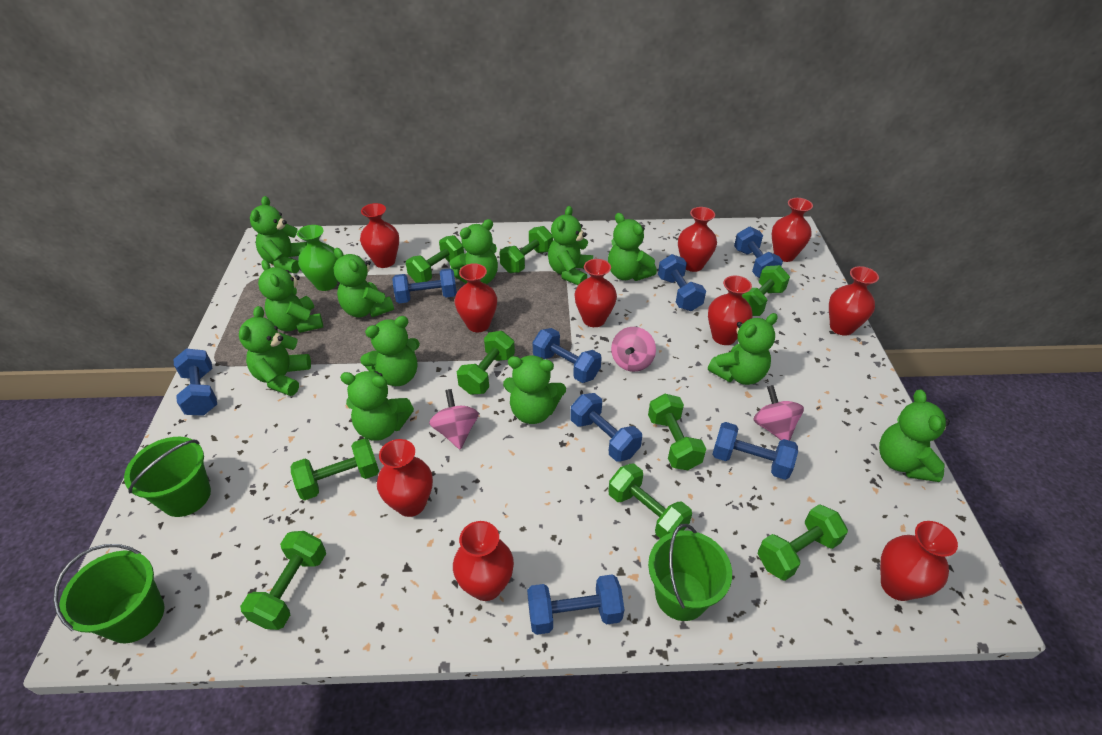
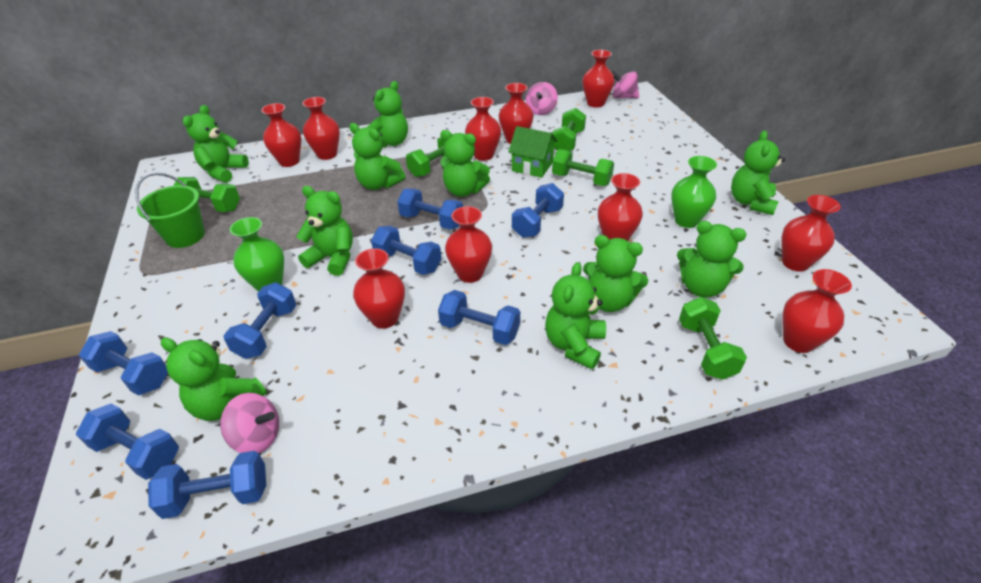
green bucket: [53,544,165,643] [124,437,211,517] [648,524,732,621] = 3 -> [135,173,205,248] = 1
green dumbbell: [240,531,326,630] [291,438,379,500] [406,235,464,283] [457,331,515,395] [499,226,553,273] [608,464,692,538] [648,394,706,470] [742,265,790,316] [758,504,848,581] = 9 -> [174,177,240,212] [406,133,452,177] [552,108,586,151] [552,149,614,186] [679,297,747,380] = 5
green house: none = 0 -> [508,126,558,178] = 1
green teddy bear: [239,306,311,396] [250,196,307,273] [258,260,323,333] [334,248,394,317] [340,371,414,440] [360,316,420,386] [450,219,498,284] [503,356,566,424] [548,206,593,285] [608,213,657,281] [708,313,778,385] [879,390,950,482] = 12 -> [161,337,267,421] [183,105,249,183] [296,186,353,276] [349,123,406,190] [368,81,408,148] [440,130,490,197] [545,262,606,369] [583,235,648,312] [677,221,746,298] [731,131,785,215] = 10
green vase: [297,225,338,291] = 1 -> [230,217,284,292] [671,156,717,228] = 2

